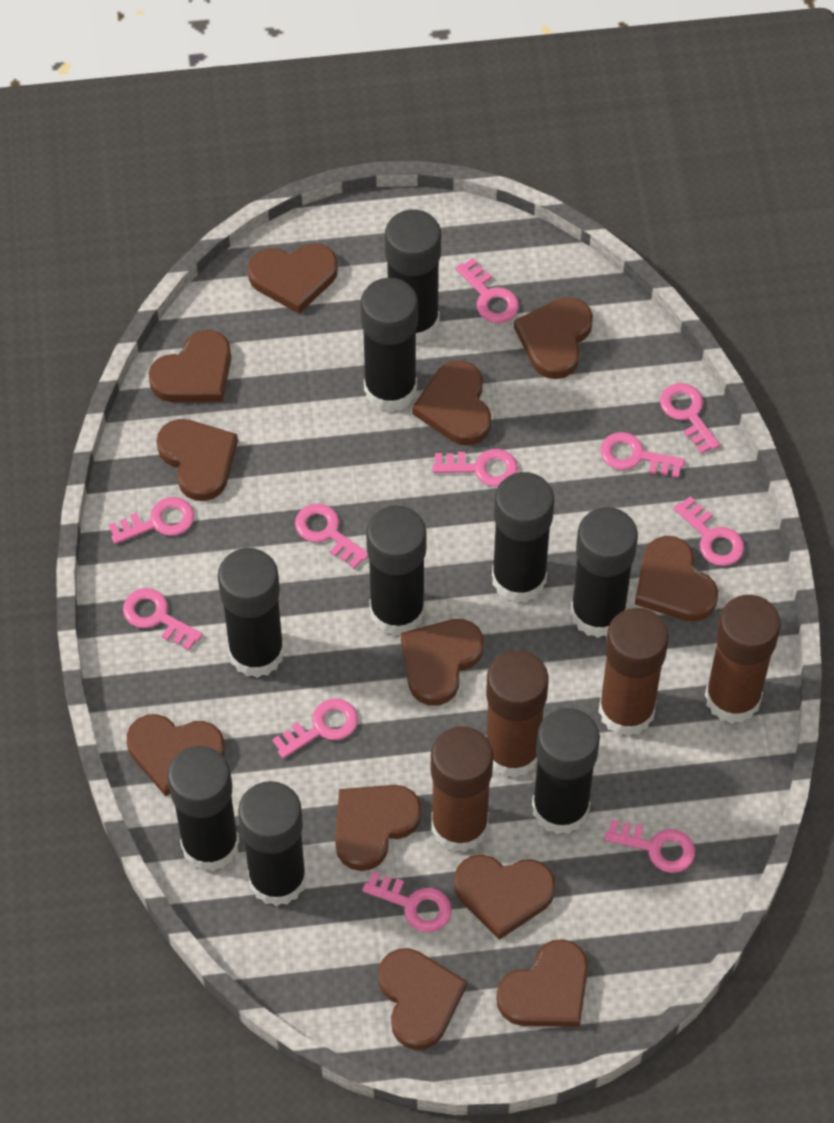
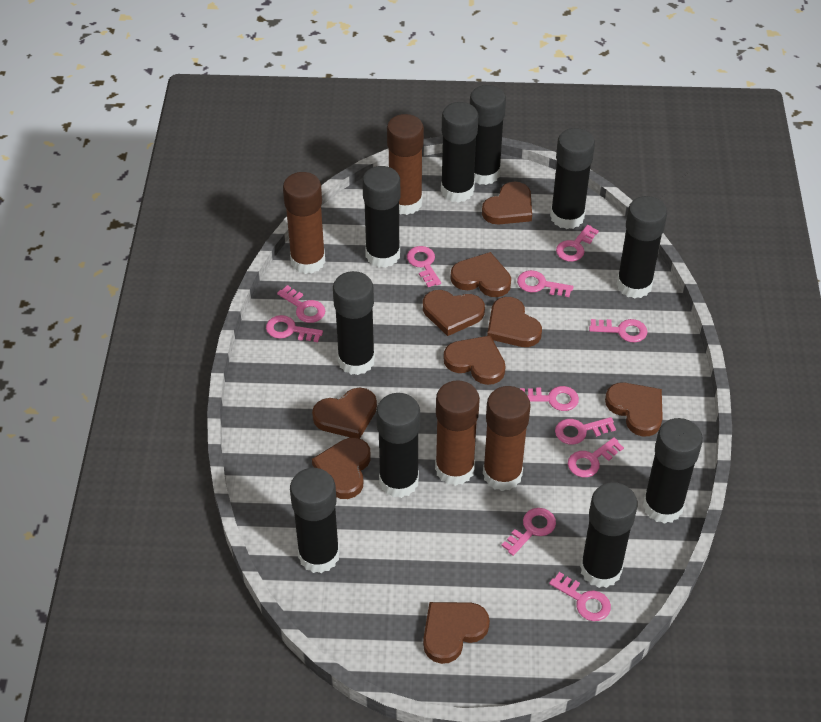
black glue stick: [167,746,239,872] [218,548,285,678] [238,781,307,906] [360,278,418,412] [366,505,426,636] [385,209,441,343] [492,472,554,603] [532,708,600,835] [570,507,638,638] = 9 -> [290,468,340,573] [333,271,375,375] [362,166,400,268] [376,393,420,498] [441,102,478,203] [470,85,506,185] [550,128,595,229] [580,482,638,588] [617,196,667,299] [643,418,703,524] = 10
brown heart: [127,714,225,797] [148,330,231,402] [157,419,238,501] [248,243,338,314] [335,785,422,871] [378,948,467,1050] [401,619,484,706] [412,361,491,445] [454,854,556,940] [496,939,588,1027] [514,297,593,379] [635,536,718,622] = 12 -> [312,388,377,439] [312,438,370,499] [423,290,485,336] [423,602,490,664] [443,336,506,385] [450,252,511,297] [482,182,532,224] [487,297,542,347] [605,382,663,437] = 9

